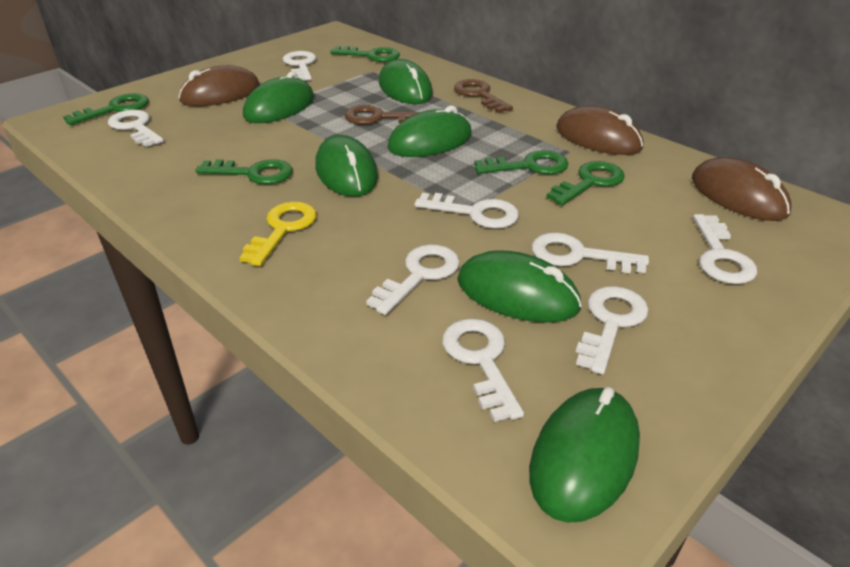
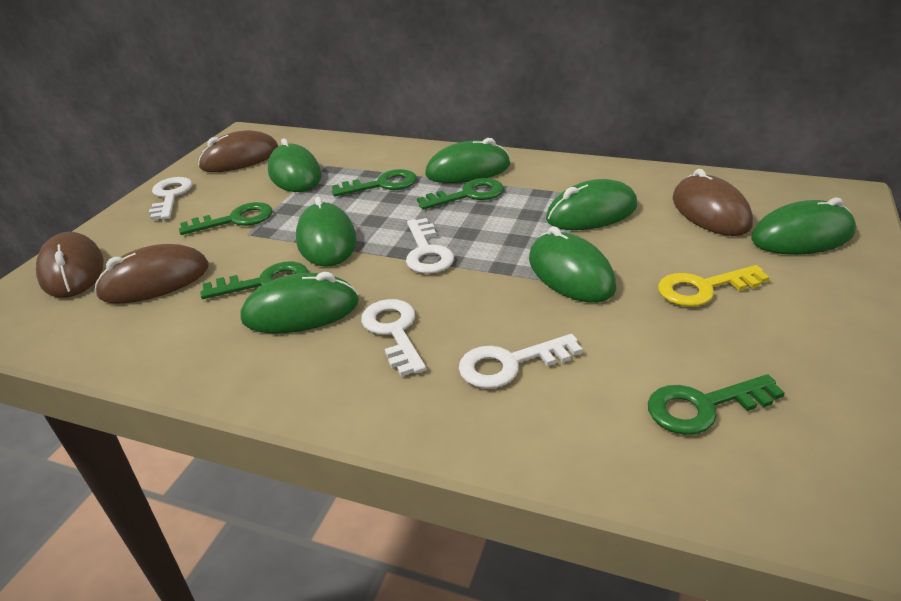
brown key: [345,105,420,125] [454,79,513,113] = 2 -> none = 0
brown mouse: [178,65,260,106] [556,106,643,155] [692,157,792,221] = 3 -> [36,232,104,298] [94,244,209,304] [198,130,278,172] [673,169,753,236] = 4
green mouse: [243,71,314,123] [315,135,378,197] [379,59,433,104] [387,106,472,157] [457,250,582,323] [529,387,640,523] = 6 -> [240,272,359,334] [268,139,322,192] [296,197,357,267] [425,138,510,183] [529,226,616,303] [546,179,637,230] [751,197,856,255] = 7
white key: [108,110,164,147] [283,51,316,81] [366,244,460,315] [415,193,519,229] [442,318,524,422] [531,233,649,273] [576,286,649,374] [693,214,757,284] = 8 -> [149,177,192,220] [361,299,426,376] [406,218,454,274] [459,334,582,389] = 4

